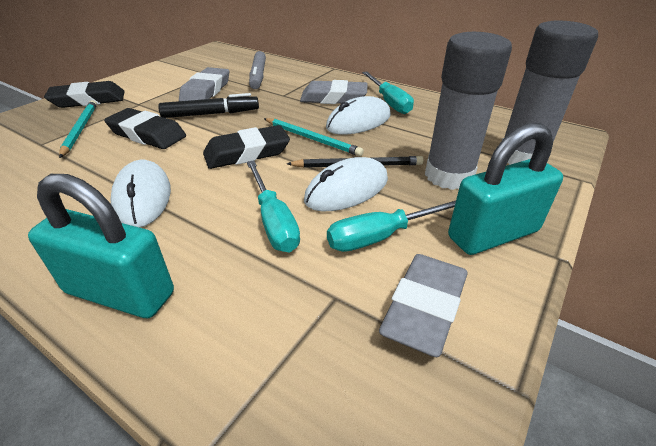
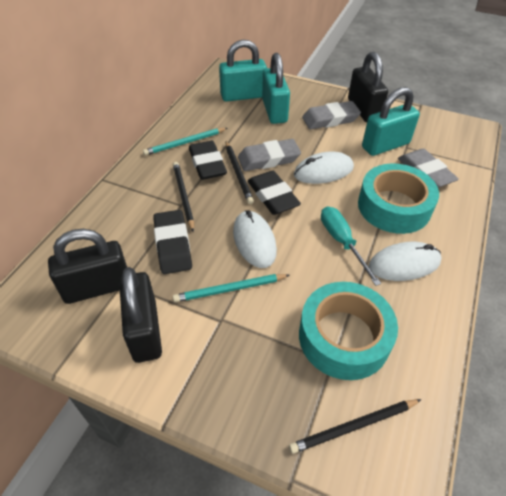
black marker: [158,93,259,118] = 1 -> none = 0
black padlock: none = 0 -> [48,229,127,304] [119,267,162,363] [348,52,388,122] = 3
black pencil: [287,156,424,168] = 1 -> [173,162,194,232] [226,141,254,204] [289,399,422,454] = 3
grey glue stick: [425,32,512,190] [502,20,598,165] = 2 -> none = 0
grey marker: [249,51,266,89] = 1 -> none = 0
turquoise padlock: [28,174,174,318] [448,123,563,255] = 2 -> [219,40,267,102] [262,53,290,124] [362,87,420,156] = 3
turquoise screwdriver: [247,160,300,252] [327,200,456,252] [362,71,414,114] = 3 -> [321,206,381,286] = 1
turquoise tape: none = 0 -> [299,282,398,380] [358,163,439,234] = 2

